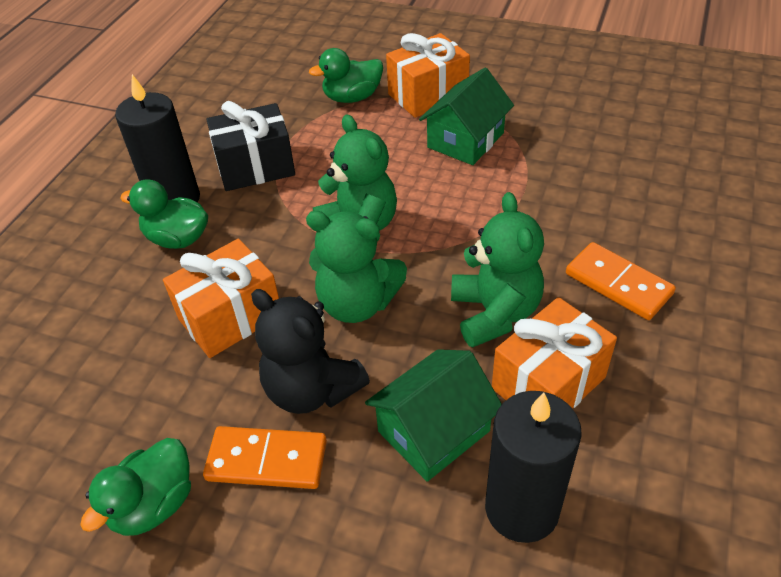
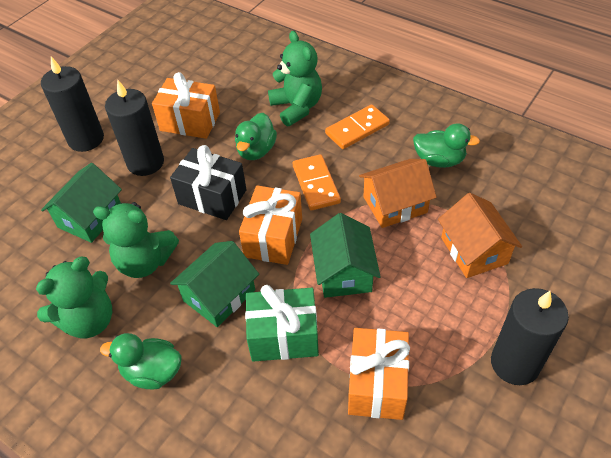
black candle: [115,74,200,203] [485,391,582,543] = 2 -> [41,57,104,152] [105,80,164,176] [491,288,569,385] = 3
black teddy bear: [251,289,370,414] = 1 -> none = 0
green gift: none = 0 -> [245,285,319,362] = 1
green house: [365,349,502,482] [419,68,514,165] = 2 -> [41,163,122,243] [170,241,259,327] [310,213,381,298] = 3
orange house: none = 0 -> [359,159,437,228] [438,193,522,278] = 2

